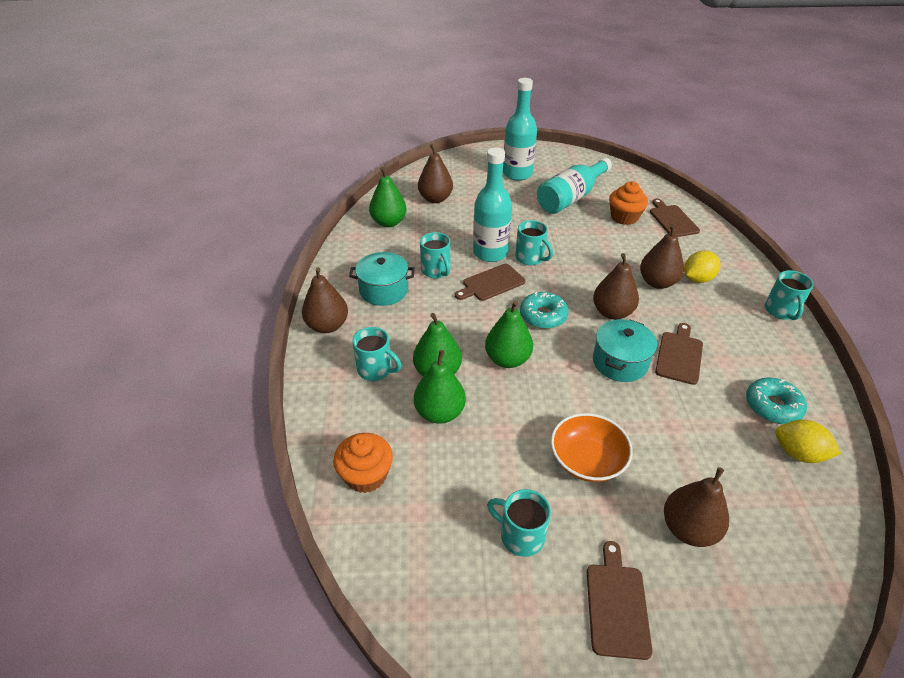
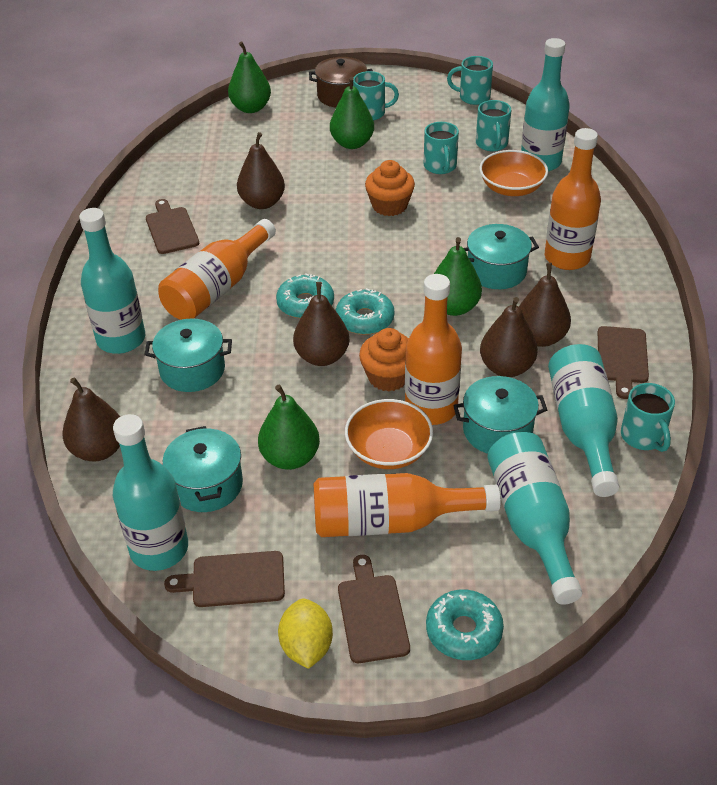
brown pot: none = 0 -> [309,57,373,107] = 1
orange bottle: none = 0 -> [158,219,276,320] [314,473,501,537] [405,274,462,425] [545,128,601,270] = 4
orange bowl: [551,413,633,482] = 1 -> [345,399,433,469] [479,150,548,196] = 2
turquoise bottle: [473,147,512,262] [503,78,537,181] [537,158,612,214] = 3 -> [79,208,145,354] [113,414,188,571] [487,432,583,605] [521,38,570,171] [548,344,619,497] = 5
turquoise donut: [520,292,569,329] [746,377,807,424] = 2 -> [276,273,334,319] [336,288,394,335] [426,590,504,660] = 3
turquoise pot: [349,252,415,306] [593,319,657,382] = 2 -> [144,319,232,392] [163,426,243,512] [453,376,547,454] [464,224,539,289] = 4
yellow lemon: [684,251,721,283] [775,420,841,463] = 2 -> [278,598,333,669] = 1

